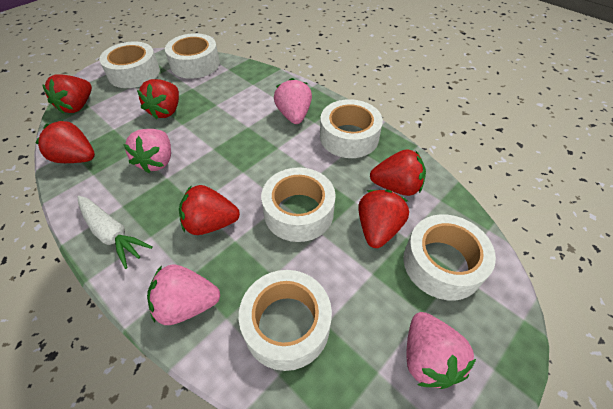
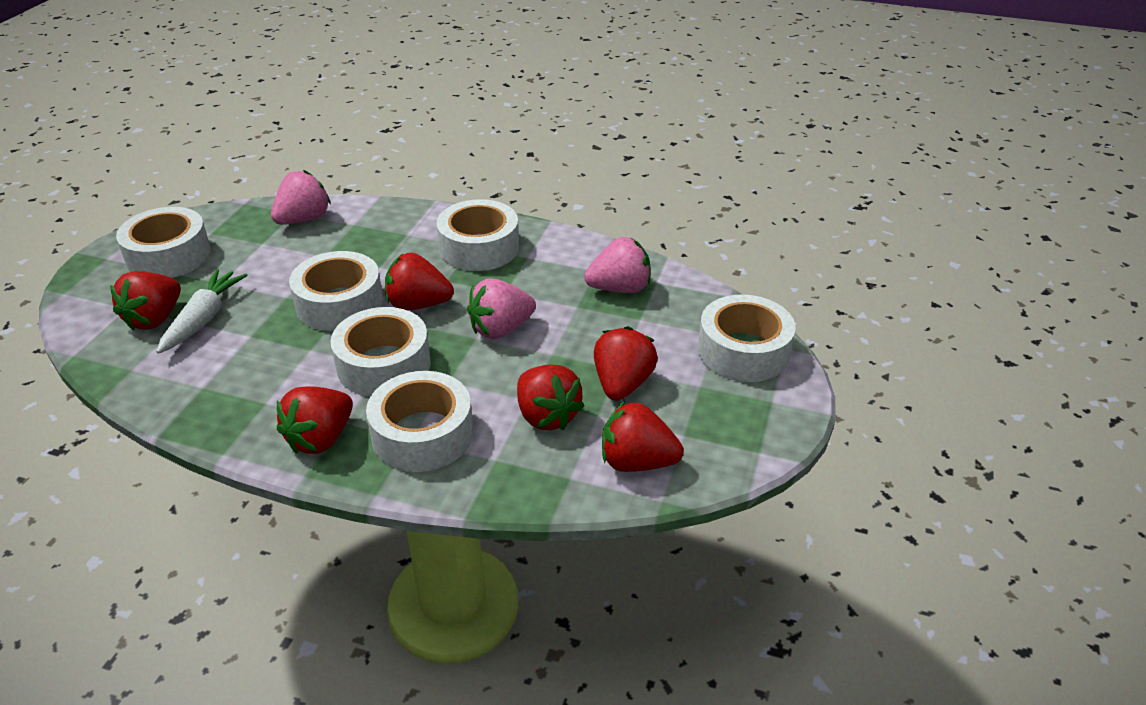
pink strawberry: [123,129,171,173] [147,264,220,325] [274,78,312,124] [407,312,476,389] = 4 -> [271,170,331,225] [467,278,536,339] [584,237,651,293] = 3

